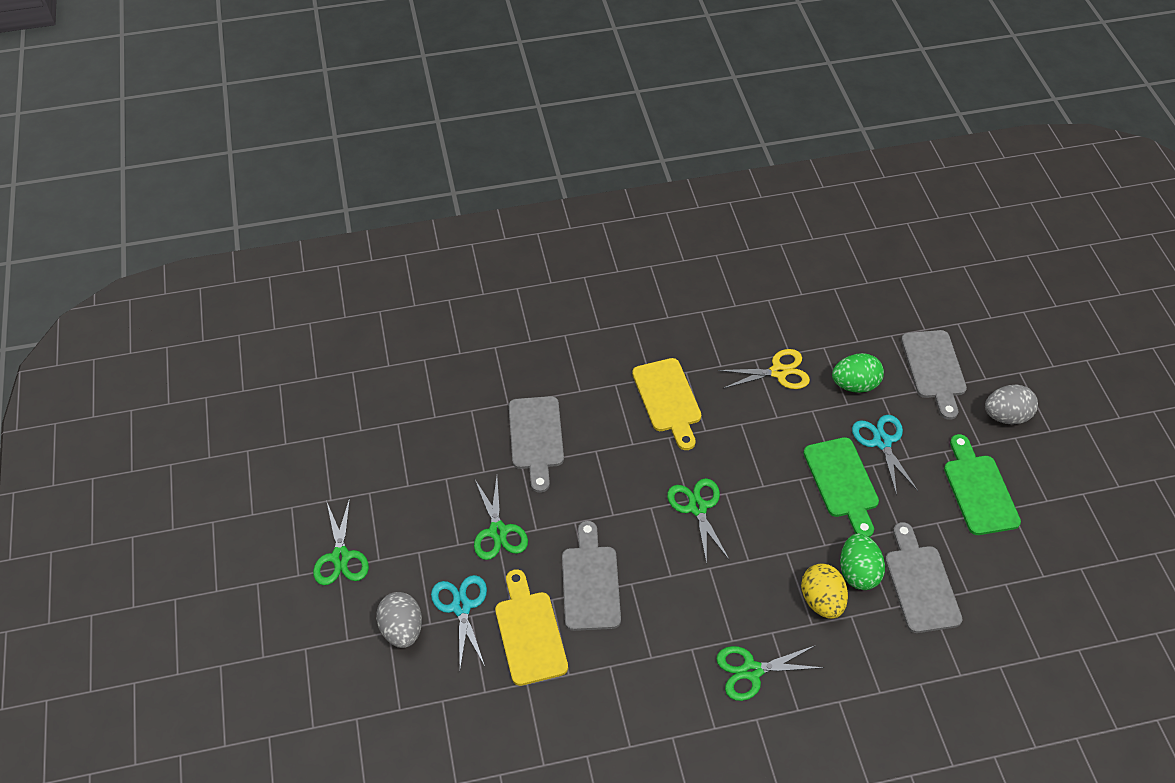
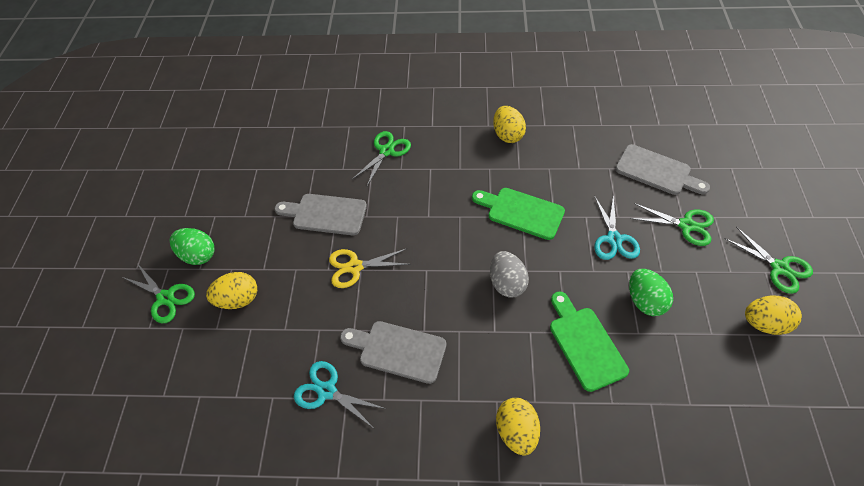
grey cutting board: [509,396,564,493] [562,521,621,631] [885,522,963,633] [901,330,967,420] = 4 -> [275,194,367,235] [340,321,446,384] [615,144,710,195] = 3
grey egg: [376,592,422,648] [985,385,1038,425] = 2 -> [490,251,529,297] = 1
yellow cutting board: [495,569,568,686] [632,358,701,450] = 2 -> none = 0
yellow egg: [801,563,848,619] = 1 -> [206,272,257,309] [493,106,526,143] [496,398,540,456] [745,295,802,335] = 4

